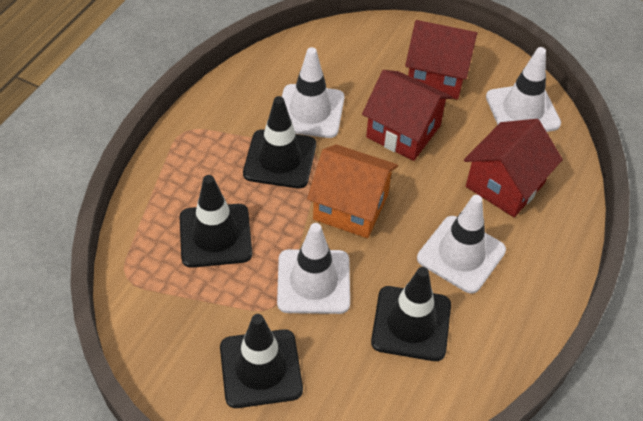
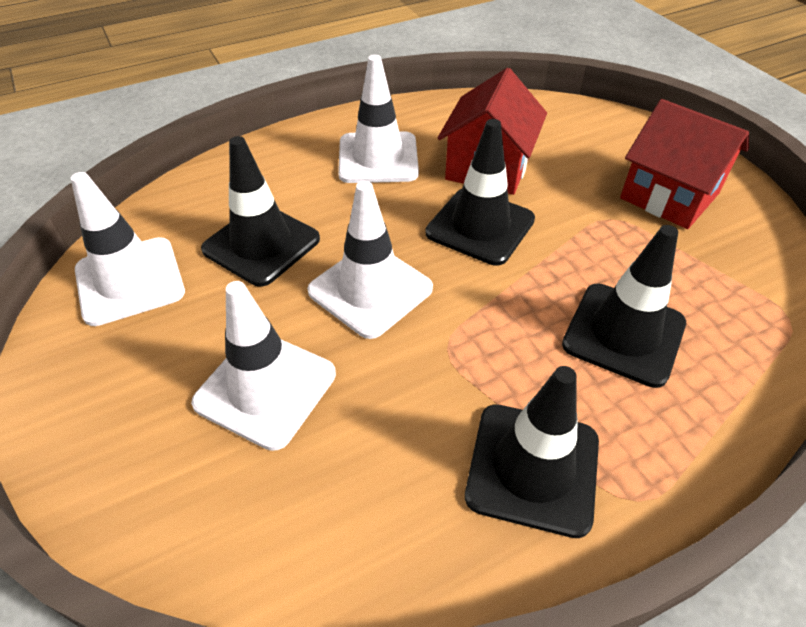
orange house: [307,144,398,238] = 1 -> none = 0
red house: [362,70,452,161] [405,20,478,100] [464,119,563,217] = 3 -> [438,68,547,195] [620,99,749,229] = 2

